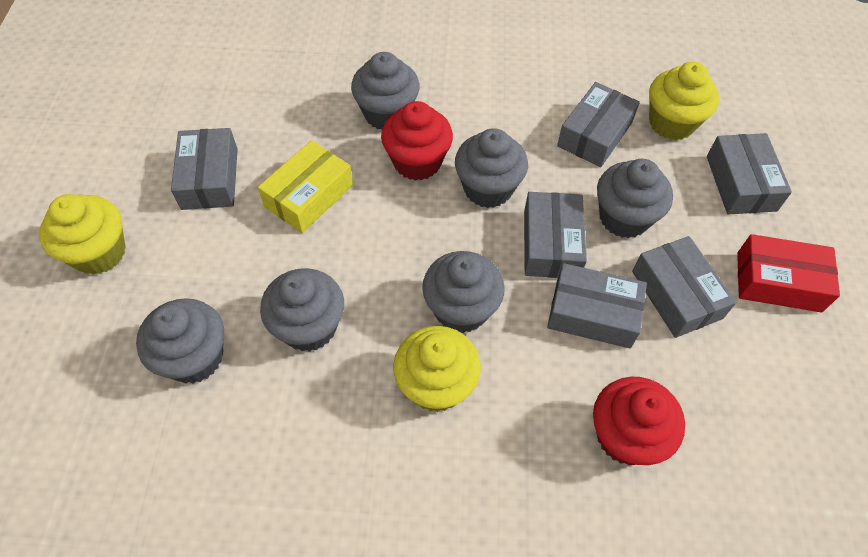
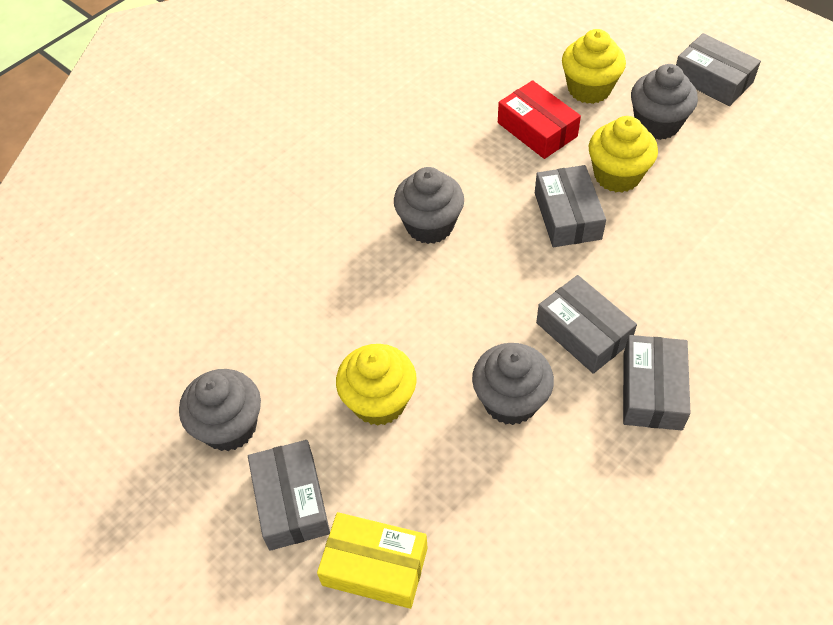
grey box: [171,128,238,210] [524,192,587,278] [547,263,647,348] [557,82,640,167] [632,236,736,338] [707,133,792,214] = 6 -> [248,440,330,551] [535,165,606,247] [536,275,637,374] [623,335,691,431] [676,33,761,106] = 5
grey cupcake: [136,298,224,383] [260,268,344,352] [351,52,420,130] [422,251,504,333] [455,128,528,208] [597,159,673,238] = 6 -> [179,369,261,451] [394,167,464,244] [472,343,554,425] [631,64,698,140] = 4
red cupcake: [381,101,453,181] [593,377,685,465] = 2 -> none = 0

